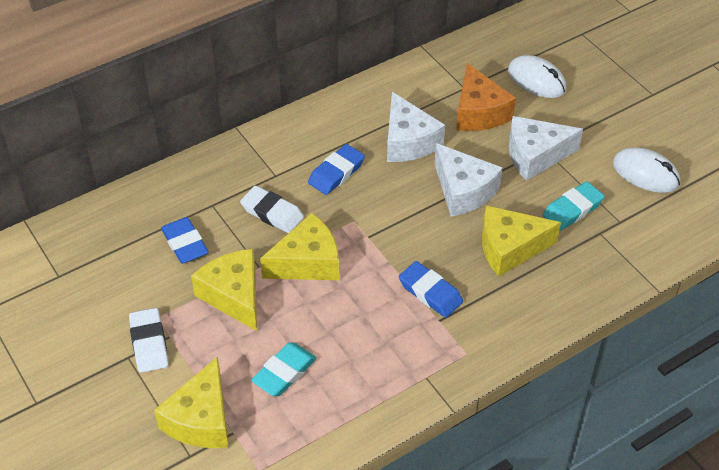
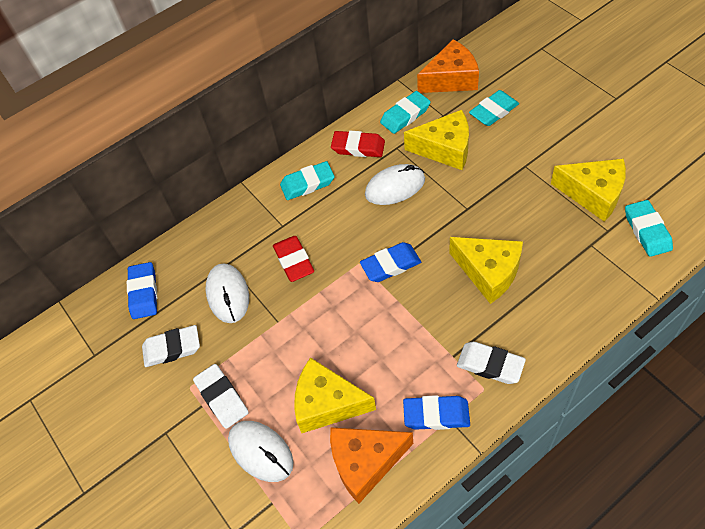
orange cheese: [456,63,516,131] = 1 -> [330,427,413,504] [417,40,479,93] = 2
red eraser: none = 0 -> [273,236,314,282] [331,131,385,157] = 2
turquoise eraser: [251,343,317,396] [543,181,605,231] = 2 -> [280,161,335,200] [380,91,431,134] [469,90,519,126] [625,200,673,257] = 4
white cheese: [387,92,445,162] [435,143,503,217] [509,116,583,181] = 3 -> none = 0
white eraser: [129,308,168,373] [240,186,304,233] = 2 -> [142,325,200,367] [193,364,249,429] [457,342,526,384] = 3
white mouse: [508,55,566,98] [613,147,680,193] = 2 -> [206,264,249,323] [228,421,293,482] [365,164,425,205] = 3

